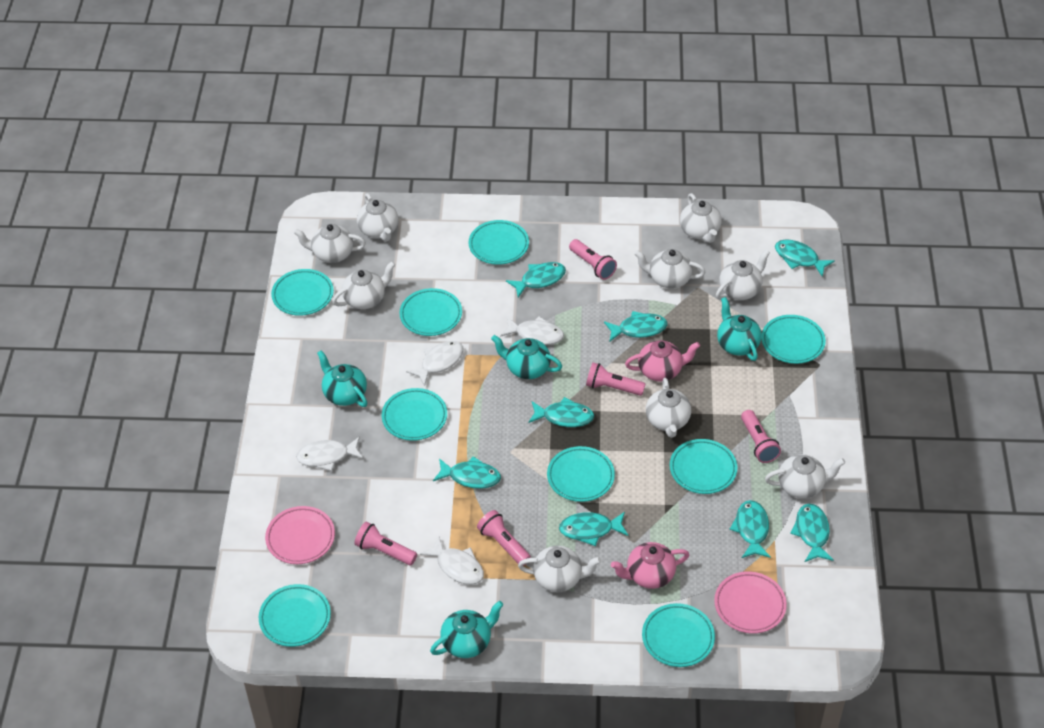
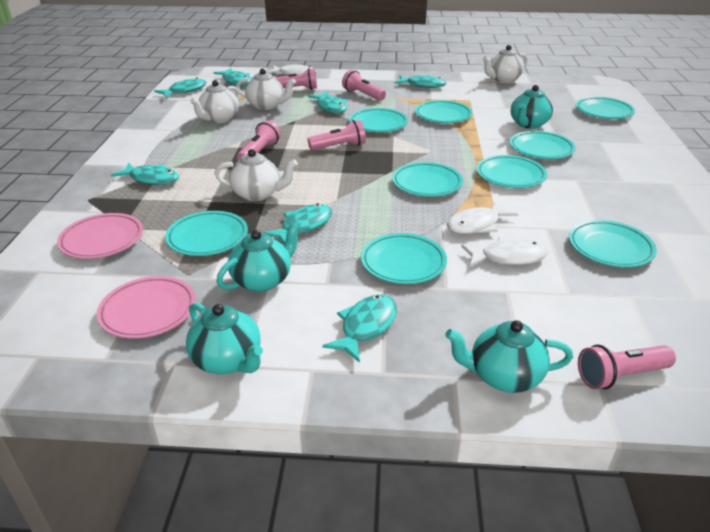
pink teapot: [611,542,689,589] [625,340,700,382] = 2 -> none = 0
turquoise fish: [433,456,501,489] [506,262,566,297] [528,397,594,427] [559,512,629,546] [604,311,667,342] [730,500,771,558] [775,240,835,277] [790,504,834,562] = 8 -> [111,163,179,185] [154,78,207,98] [214,68,252,86] [263,203,332,243] [308,92,347,113] [323,294,397,363] [394,75,447,88] = 7
white fish: [296,436,363,471] [406,341,464,386] [420,536,484,585] [500,316,564,345] = 4 -> [267,65,316,75] [447,201,518,234] [461,237,548,267] = 3
white teapot: [294,224,366,263] [332,261,395,309] [357,193,398,241] [518,545,601,592] [634,249,705,289] [646,378,691,438] [680,193,722,243] [716,250,770,300] [765,454,845,499] = 9 -> [190,80,240,123] [215,149,298,201] [236,69,296,110] [483,45,528,83] = 4

